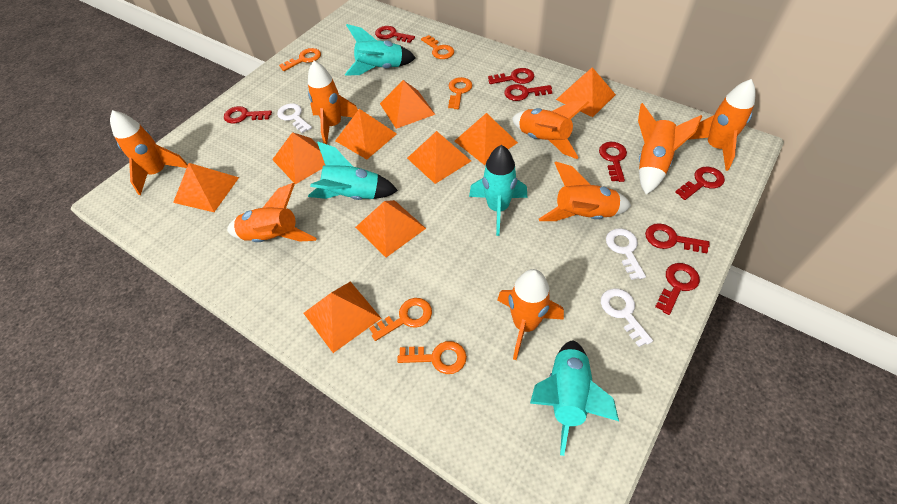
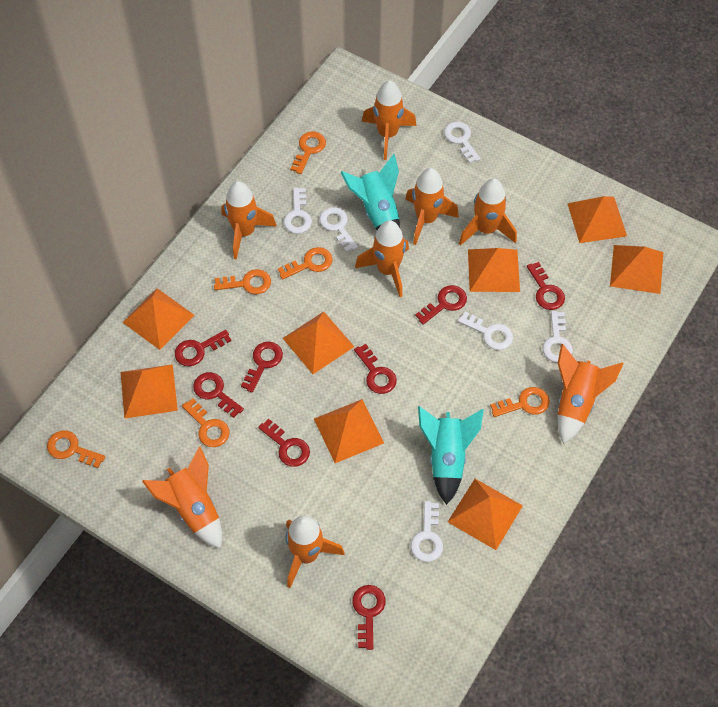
orange key: [279,48,321,71] [369,298,432,341] [397,341,467,374] [421,35,454,59] [448,77,472,109] = 5 -> [47,431,105,468] [182,398,230,447] [214,269,271,294] [278,247,332,280] [290,131,326,174] [490,387,550,417] = 6
orange pyramid: [173,163,239,212] [272,132,325,184] [303,281,382,353] [335,109,397,159] [355,200,426,257] [380,80,435,129] [407,131,471,184] [455,113,518,165] [556,67,616,117] = 9 -> [120,364,178,419] [122,288,194,350] [283,312,354,374] [314,399,384,463] [448,479,523,550] [468,248,520,292] [567,196,627,243] [610,245,663,294] = 8
turquoise rocket: [308,141,398,200] [345,24,416,76] [469,145,527,236] [530,340,619,456] = 4 -> [340,154,400,230] [418,406,484,505] = 2
white key: [277,103,312,133] [601,289,653,347] [606,228,646,280] = 3 -> [284,187,312,234] [319,207,358,252] [411,501,443,562] [444,122,481,164] [458,312,513,350] [543,311,573,363] = 6

